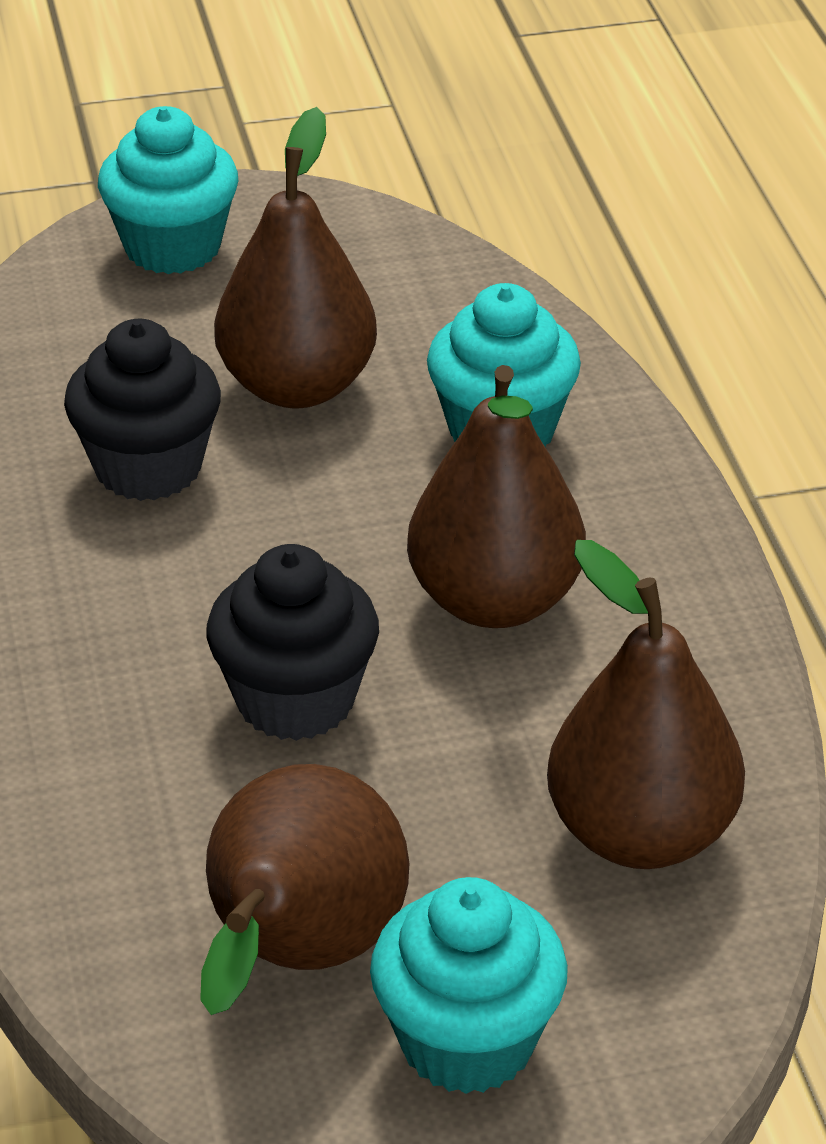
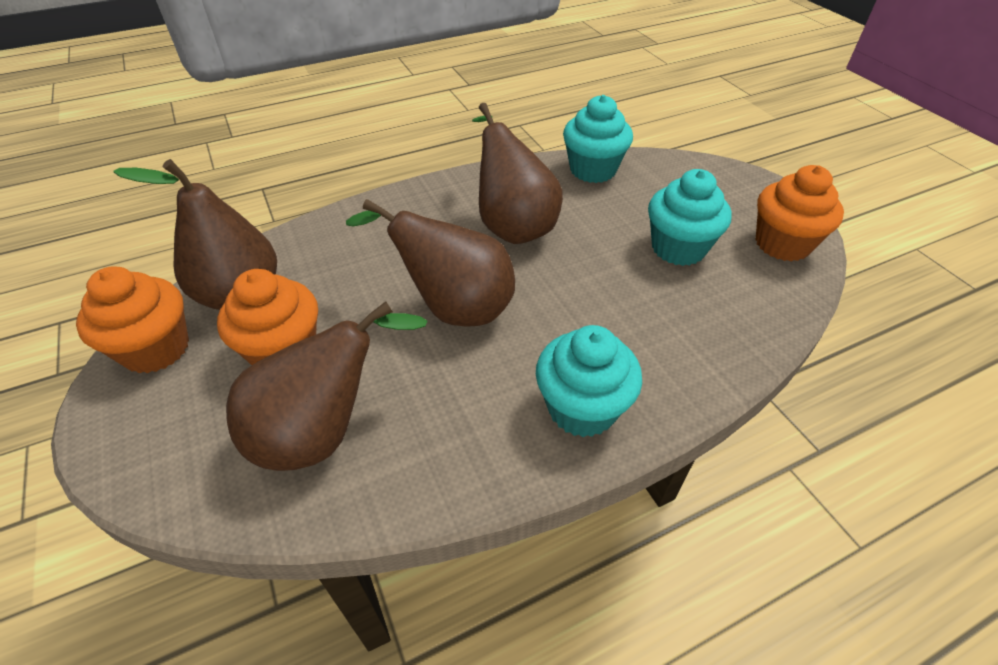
black cupcake: [64,319,221,501] [206,544,379,741] = 2 -> none = 0
orange cupcake: none = 0 -> [76,266,189,373] [217,269,318,365] [756,165,844,262] = 3

